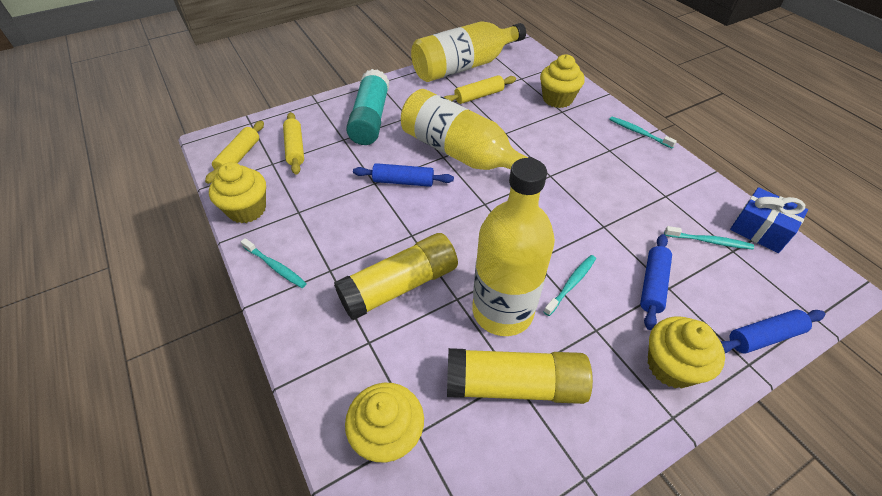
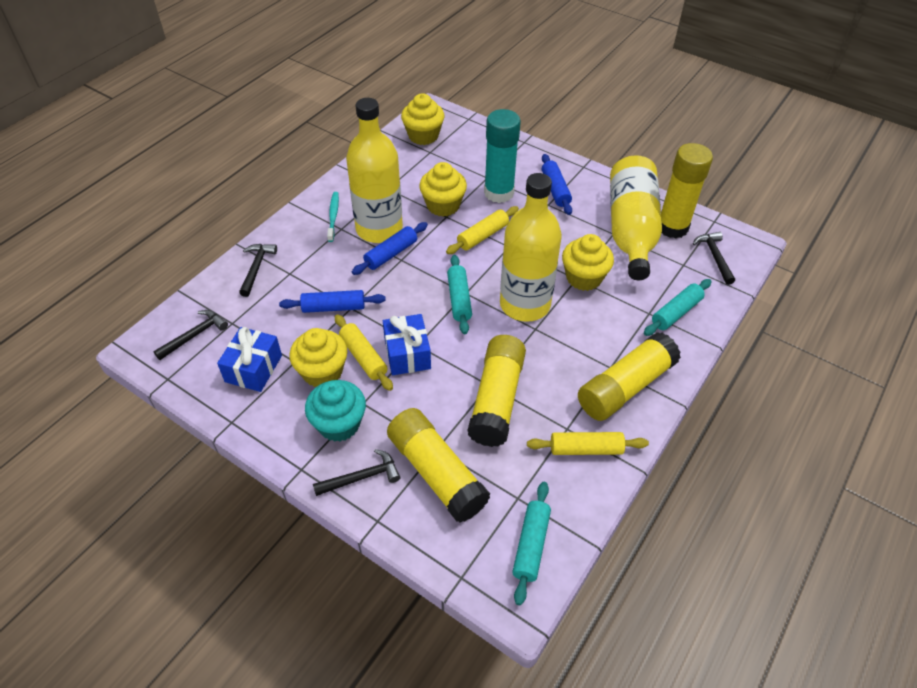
black hammer: none = 0 -> [153,310,228,360] [239,244,277,297] [313,449,400,496] [693,232,735,285] = 4
blue gift: [730,187,808,253] = 1 -> [217,327,282,392] [383,314,431,375] = 2
turquoise cupcake: none = 0 -> [305,380,366,442] = 1
turquoise rolling pin: none = 0 -> [447,255,472,334] [512,482,551,605] [644,279,712,336] = 3
turquoise toothbrush: [241,238,307,288] [544,255,596,316] [609,116,677,148] [664,226,754,250] = 4 -> [327,192,339,242] = 1
yellow glue stick: [334,233,458,320] [447,348,593,404] = 2 -> [387,408,490,523] [467,335,526,447] [578,332,681,421] [661,143,713,238] = 4

